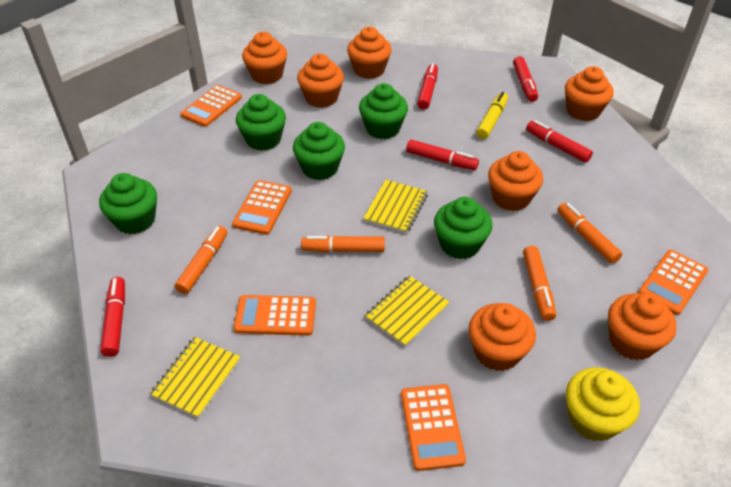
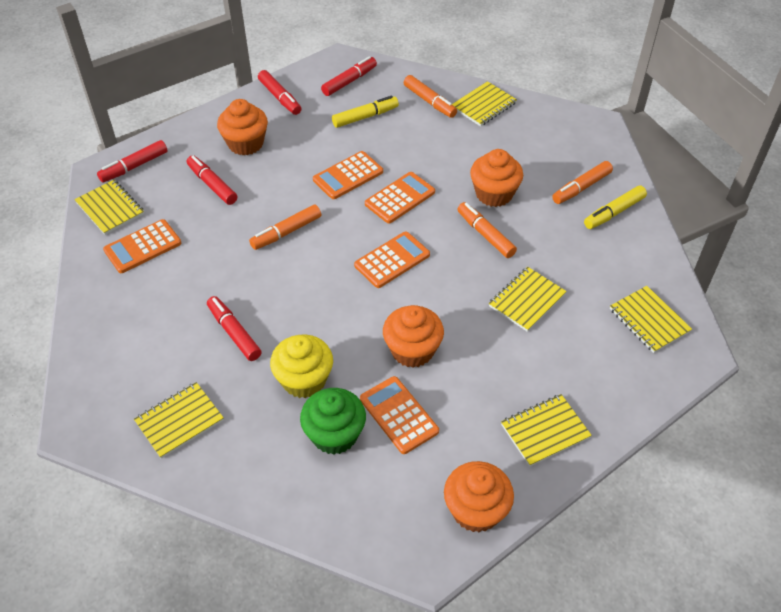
green cupcake: [99,173,157,234] [236,94,286,151] [293,122,345,180] [359,83,408,139] [434,197,492,259] = 5 -> [300,388,366,455] = 1
orange cupcake: [242,32,287,84] [297,54,344,108] [347,27,392,79] [469,303,536,371] [488,151,543,211] [565,66,614,121] [608,293,676,360] = 7 -> [217,99,268,155] [383,305,444,368] [444,461,514,532] [470,149,523,207] = 4
yellow marker: [476,92,508,139] = 1 -> [332,96,399,128] [584,185,647,229] = 2
yellow notebook: [150,337,241,418] [363,180,428,234] [365,275,450,347] = 3 -> [75,180,144,235] [134,382,224,459] [452,81,517,126] [489,267,567,332] [501,394,592,467] [610,286,692,353] = 6

